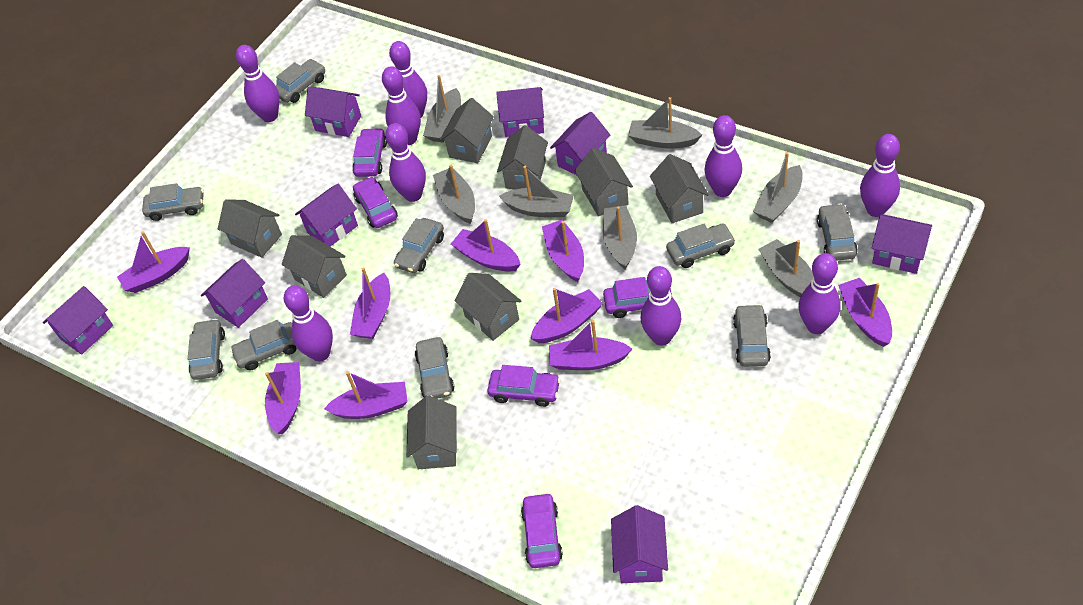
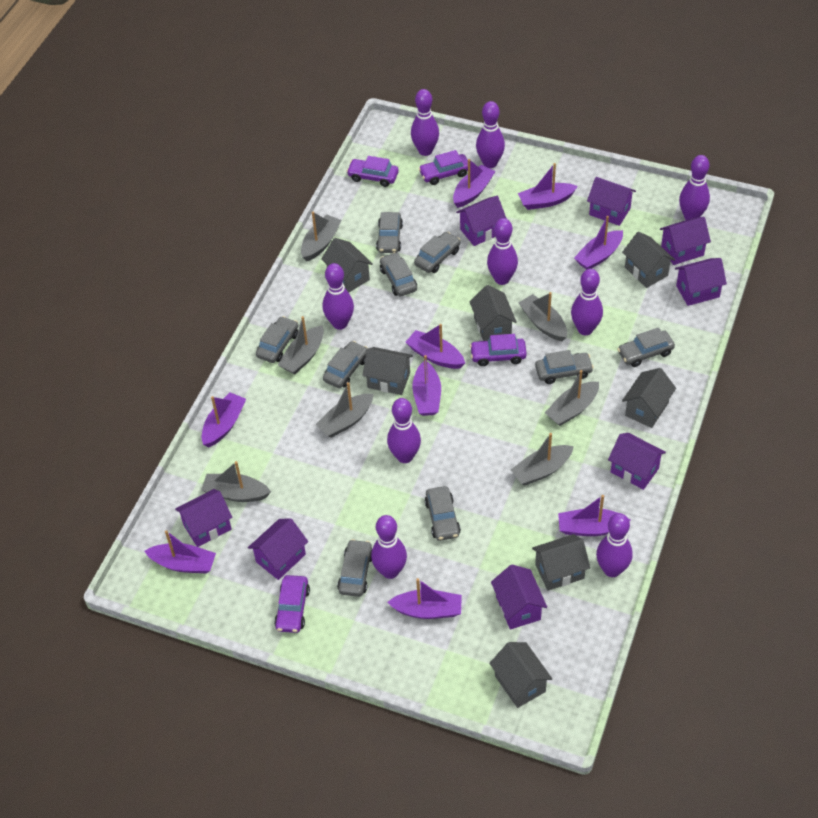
grey house: [218,200,282,258] [282,235,347,298] [406,396,457,469] [440,98,494,163] [455,273,521,341] [497,125,548,189] [574,148,633,216] [650,154,709,223] = 8 -> [321,238,373,293] [363,347,413,395] [469,285,517,341] [489,642,552,708] [532,534,590,591] [622,232,675,288] [622,368,676,428] = 7
purple car: [352,128,387,177] [353,177,398,228] [487,365,561,407] [521,492,563,568] [603,277,674,318] = 5 -> [274,575,310,633] [347,156,399,187] [418,150,468,185] [470,334,527,366] = 4

